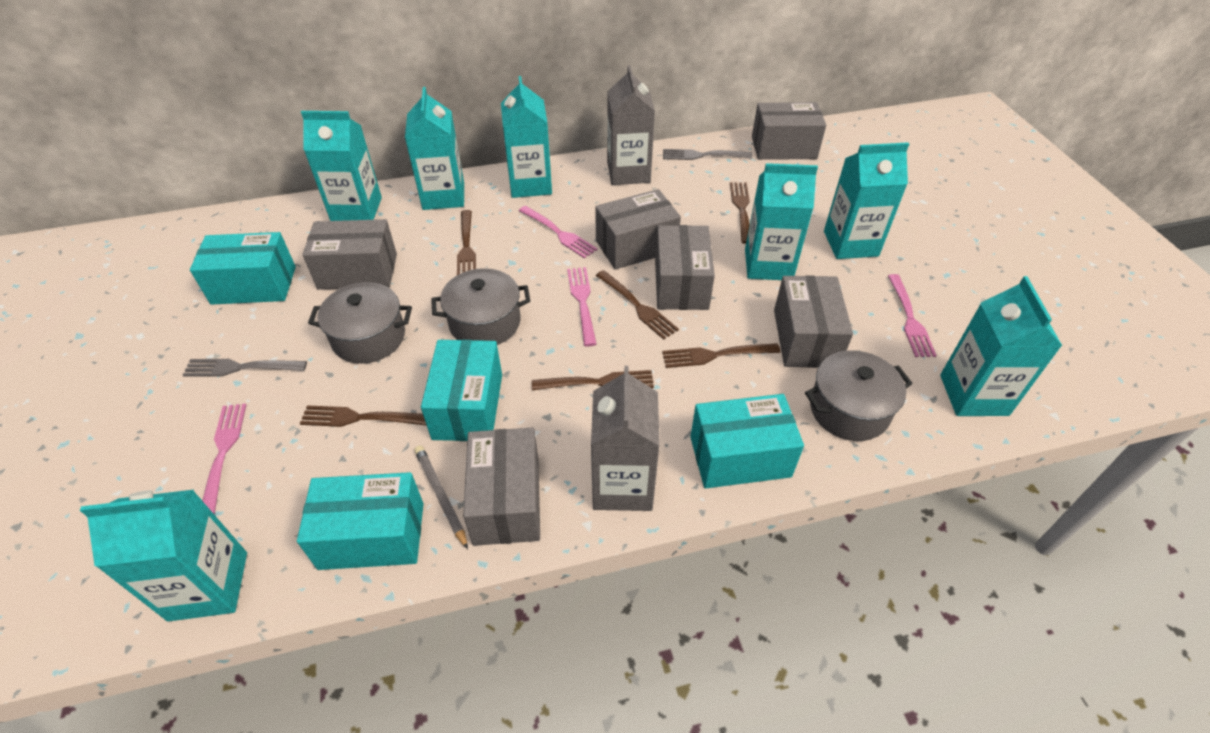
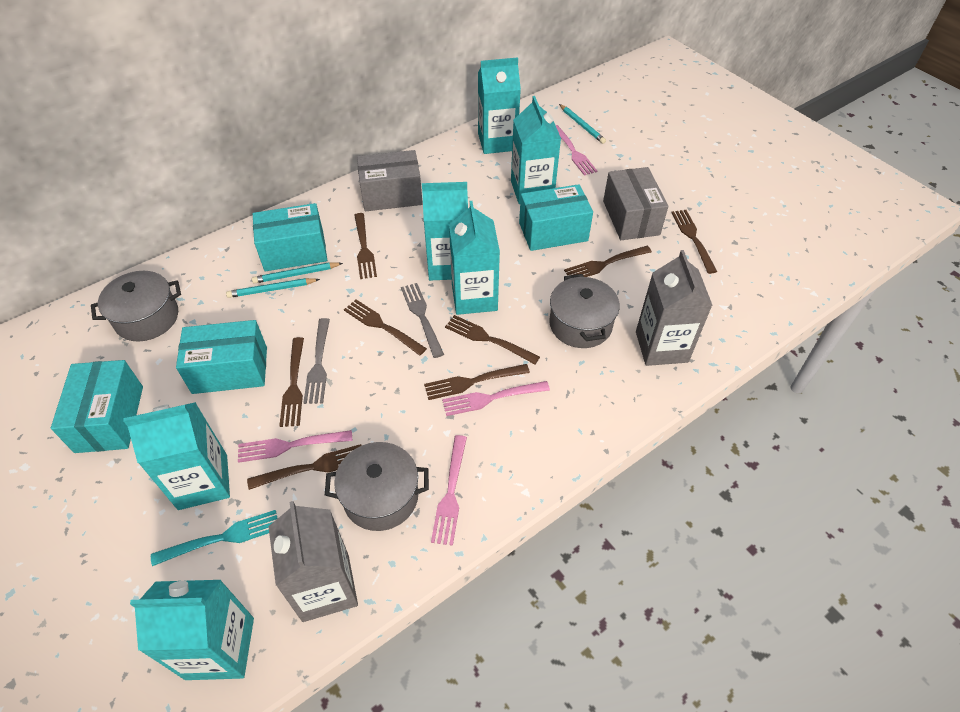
brown fork: [300,405,426,427] [457,210,476,275] [532,370,654,390] [596,270,679,340] [662,343,781,368] [730,182,750,244] = 6 -> [247,444,362,490] [279,337,304,427] [344,300,427,356] [354,213,377,279] [424,364,530,400] [445,315,540,364] [564,246,652,277] [671,210,717,274] = 8
grey box: [303,219,397,290] [463,428,540,546] [595,189,681,269] [655,225,715,310] [752,102,826,160] [774,276,853,368] = 6 -> [357,150,423,211] [603,167,668,240] = 2
grey pencil: [414,446,468,550] = 1 -> none = 0
turquoise carton: [80,490,247,622] [301,111,382,221] [405,87,464,210] [501,76,552,198] [745,163,818,280] [824,142,909,259] [940,276,1062,416] = 7 -> [123,402,230,510] [130,580,254,680] [422,182,468,280] [449,201,500,315] [478,57,521,154] [511,96,561,204] = 6
turquoise fork: none = 0 -> [151,510,278,566] = 1
turquoise pencil: none = 0 -> [226,278,320,298] [252,263,343,284] [559,104,606,144] = 3

